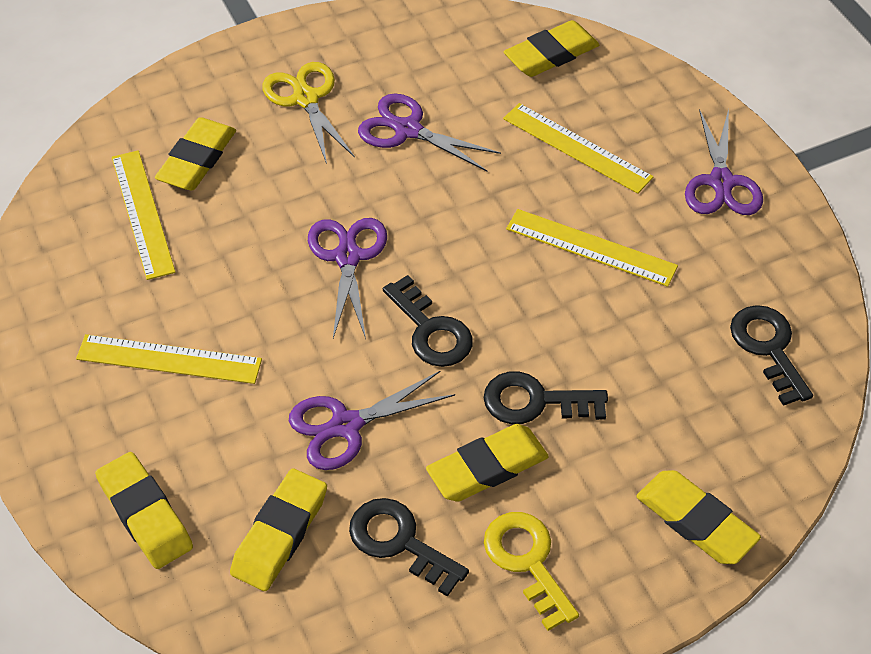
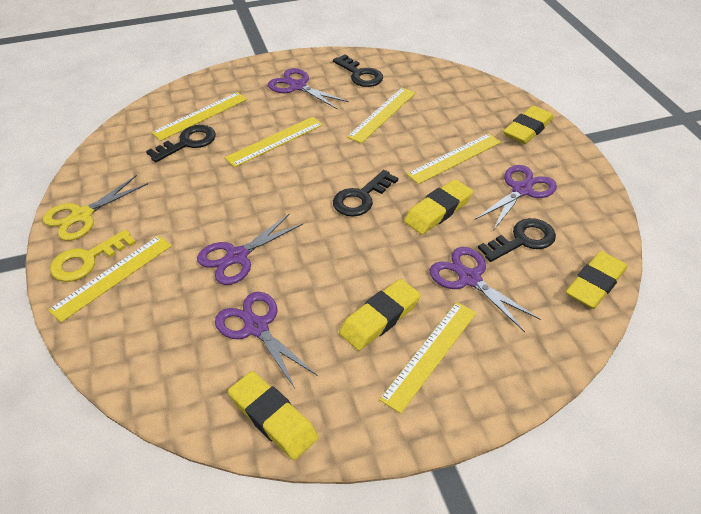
purple scissors: [289,370,455,470] [308,218,387,339] [358,94,501,171] [685,109,763,215] = 4 -> [197,214,303,285] [215,292,318,389] [268,68,349,109] [430,247,541,332] [474,165,557,230] = 5
yellow eraser: [95,452,193,569] [155,117,236,190] [230,469,327,591] [426,424,549,502] [504,20,599,77] [636,470,761,564] = 6 -> [228,371,318,460] [339,279,421,351] [404,179,473,234] [503,106,554,144] [566,251,627,309] = 5
yellow ruler: [76,334,262,384] [112,150,176,280] [503,103,654,194] [506,209,678,287] = 4 -> [48,236,172,322] [151,92,247,141] [225,117,323,167] [347,88,416,143] [379,302,477,414] [407,133,501,184] = 6

